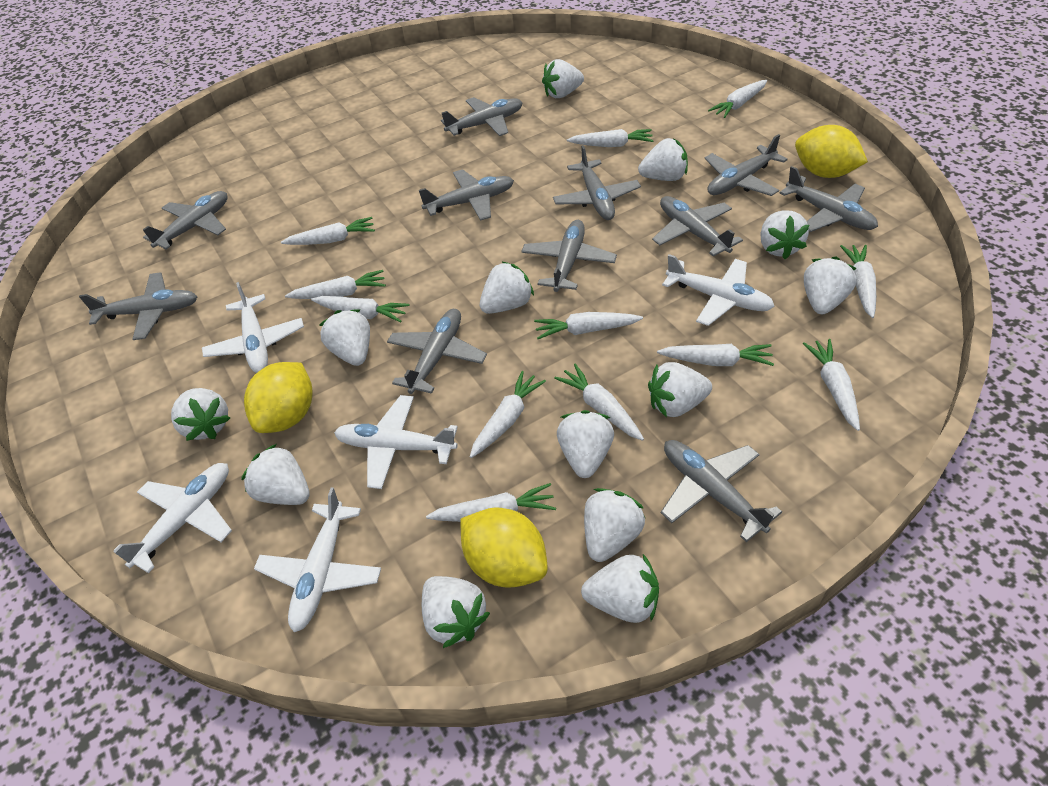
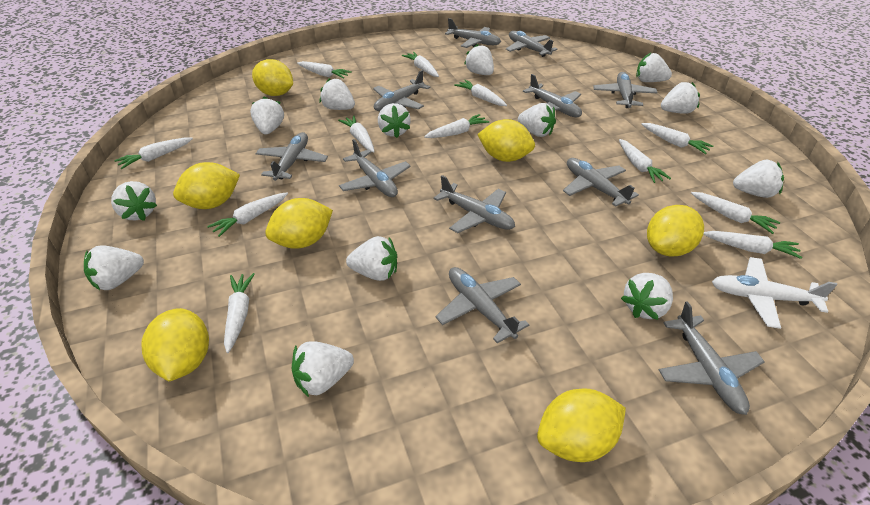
white plane: [113,463,232,573] [202,282,304,373] [254,488,381,632] [334,395,458,489] [662,254,775,326] = 5 -> [712,257,838,329] = 1
yellow lemon: [244,362,312,433] [460,507,548,588] [795,125,868,178] = 3 -> [141,308,209,381] [173,162,240,209] [252,59,293,96] [265,198,333,249] [477,119,535,162] [537,388,626,462] [647,205,704,257] = 7

